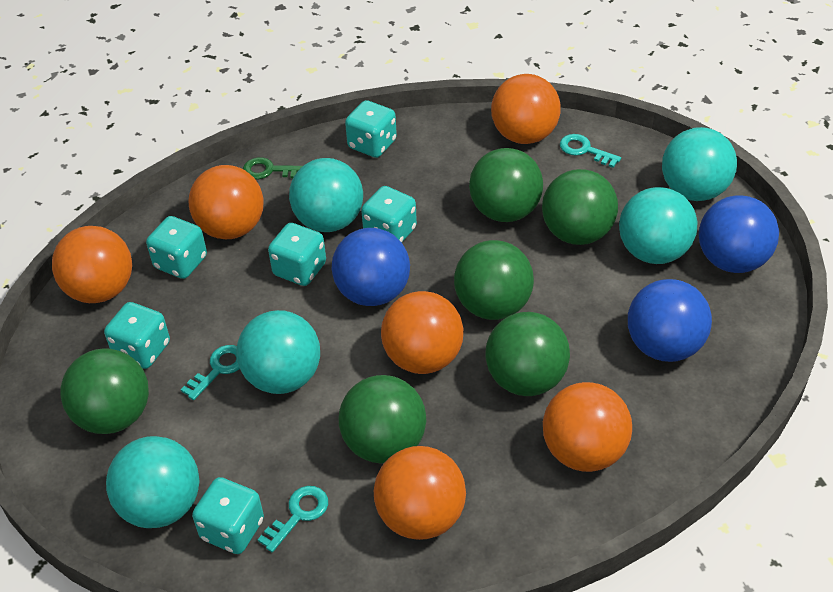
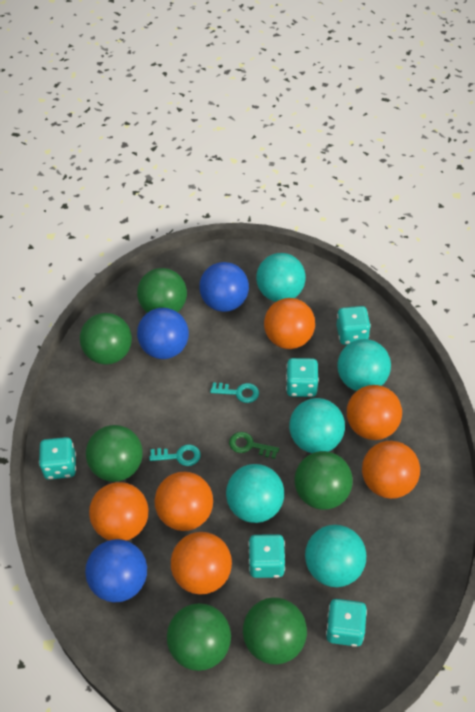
turquoise dice: [104,302,170,369] [146,216,207,279] [192,477,264,554] [268,223,326,286] [345,100,397,158] [361,186,417,242] = 6 -> [39,437,76,480] [248,534,285,578] [286,358,319,397] [326,599,367,647] [337,306,371,345] = 5
turquoise key: [181,345,240,400] [257,486,328,552] [560,134,621,168] = 3 -> [149,444,201,466] [210,382,259,403] = 2

